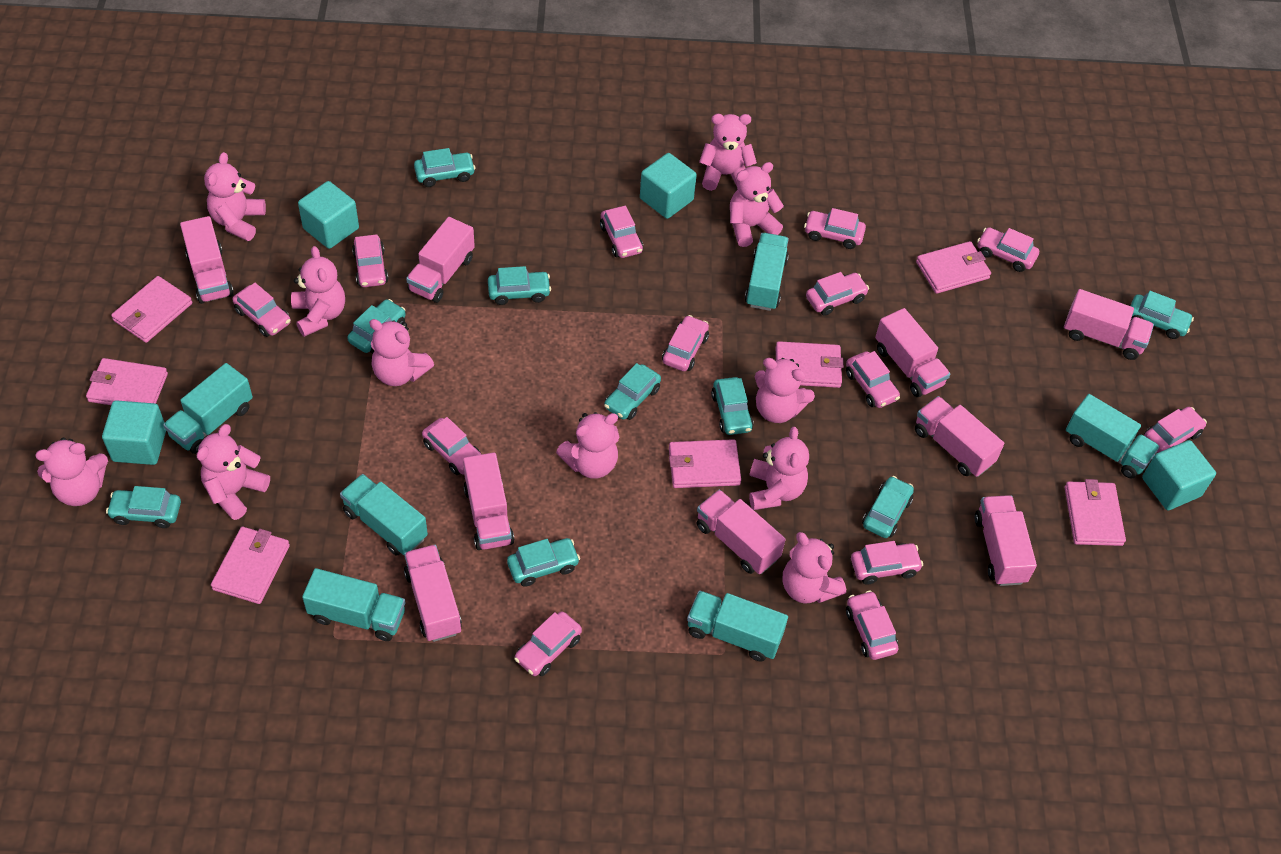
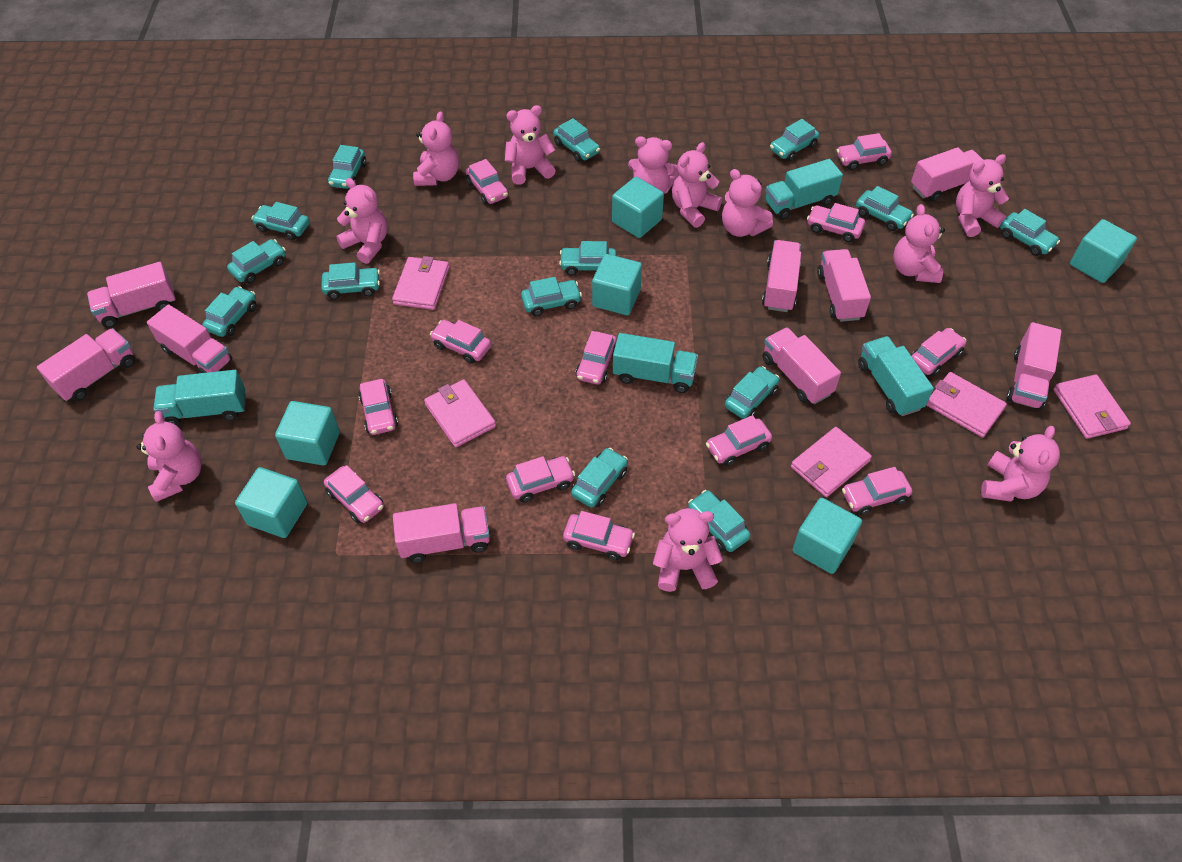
pink car: [232,283,291,337] [352,234,388,287] [422,417,482,475] [514,611,582,676] [600,206,643,258] [662,315,709,371] [804,208,866,249] [806,272,869,316] [846,351,900,408] [846,590,899,660] [851,541,923,585] [977,227,1039,272] [1144,407,1207,453] = 13 -> [324,465,384,523] [358,379,398,435] [430,320,491,364] [466,159,508,205] [506,456,575,503] [563,511,635,560] [575,331,617,385] [706,415,772,466] [807,203,865,242] [837,133,892,170] [842,467,912,515] [911,328,966,377] = 12
pink wallet: [86,358,168,405] [111,276,192,343] [211,527,290,604] [669,439,741,488] [776,341,844,388] [916,241,991,294] [1065,479,1126,546] = 7 -> [392,256,449,310] [424,379,496,447] [791,427,872,497] [926,372,1007,437] [1053,375,1131,439] = 5
turquoise car: [106,486,181,528] [347,299,406,353] [414,148,475,187] [488,266,551,305] [507,538,580,587] [604,363,661,420] [711,377,754,435] [862,476,914,538] [1131,291,1194,339] = 9 -> [203,286,257,337] [227,239,286,284] [251,202,310,240] [321,262,380,299] [328,145,366,189] [521,277,582,316] [553,118,600,162] [559,241,617,276] [571,448,628,508] [688,490,751,552] [725,366,779,419] [770,119,819,161] [856,186,914,231] [1000,209,1060,256] = 14
turquoise cube: [102,400,166,465] [298,181,359,249] [640,153,697,219] [1142,440,1216,510] = 4 -> [235,467,308,538] [275,401,340,466] [592,254,642,315] [612,177,664,238] [792,498,862,574] [1070,219,1137,283] = 6
turquoise truck: [163,363,253,454] [302,568,405,641] [340,474,428,556] [687,591,788,662] [745,233,789,311] [1066,394,1160,479] = 6 -> [153,370,246,426] [613,333,698,393] [765,159,843,220] [858,336,934,416] = 4

